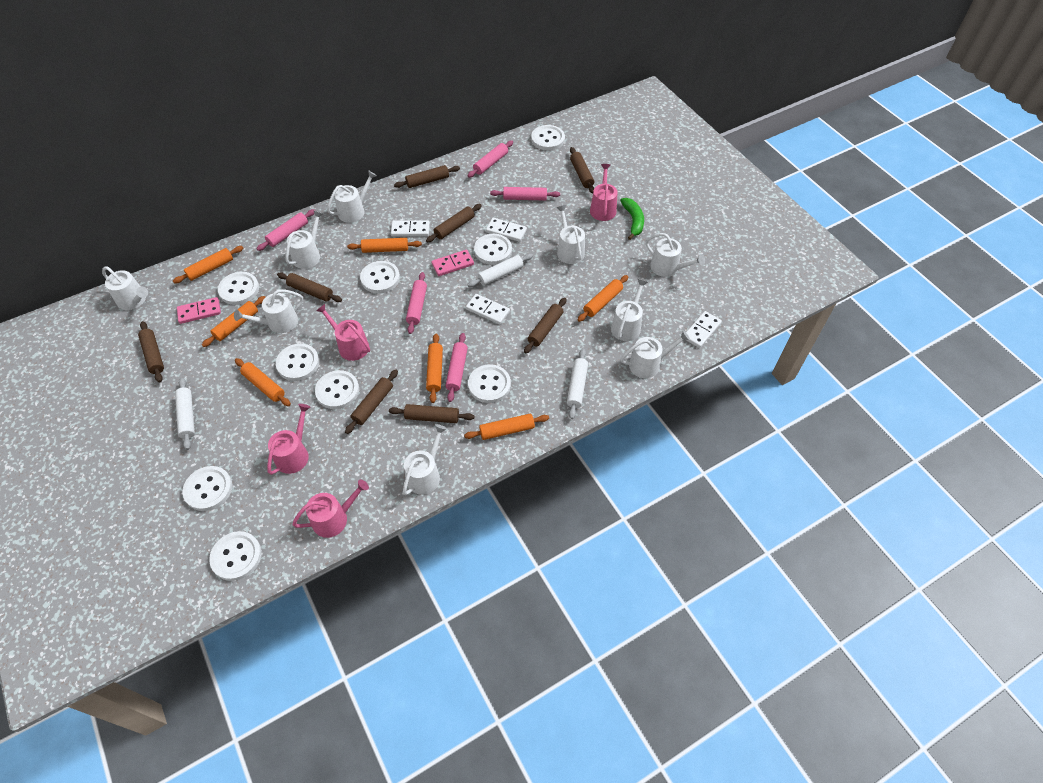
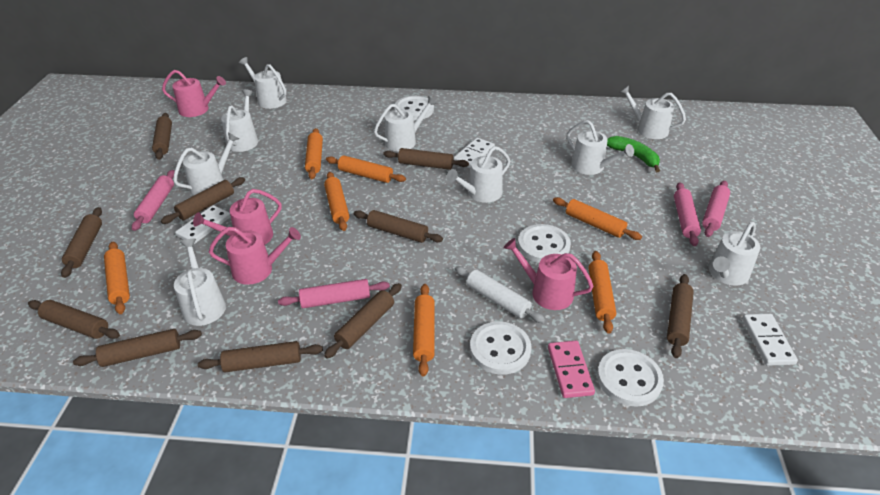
brown rolling pin: [138,321,164,382] [277,272,342,302] [345,370,398,434] [389,404,474,423] [394,165,460,188] [426,204,482,242] [524,298,567,354] [570,147,594,193] = 8 -> [28,300,120,339] [61,207,102,278] [73,329,202,367] [152,113,172,160] [161,177,245,224] [198,341,323,372] [324,283,402,359] [354,210,443,243] [383,148,469,170] [667,274,694,358] = 10
pink domino: [177,297,221,324] [432,250,474,276] = 2 -> [548,341,595,398] = 1
pink rolling pin: [257,209,315,251] [406,272,427,334] [446,333,468,402] [467,141,513,178] [490,187,560,200] = 5 -> [132,170,175,231] [278,279,390,308] [674,182,701,246] [702,181,730,237] = 4
white button: [182,466,232,511] [209,531,262,581] [218,272,259,305] [276,344,319,381] [315,370,359,409] [360,261,400,293] [468,364,511,403] [474,234,512,265] [531,125,565,150] = 9 -> [394,96,434,120] [470,321,532,375] [518,224,571,263] [597,349,664,407] = 4
white domino: [391,220,430,237] [466,294,510,324] [486,218,527,242] [686,311,722,348] = 4 -> [175,205,231,245] [454,138,495,168] [742,314,798,366] = 3
white rolling pin: [175,378,195,450] [467,254,533,287] [567,349,588,419] = 3 -> [455,266,545,323] = 1

